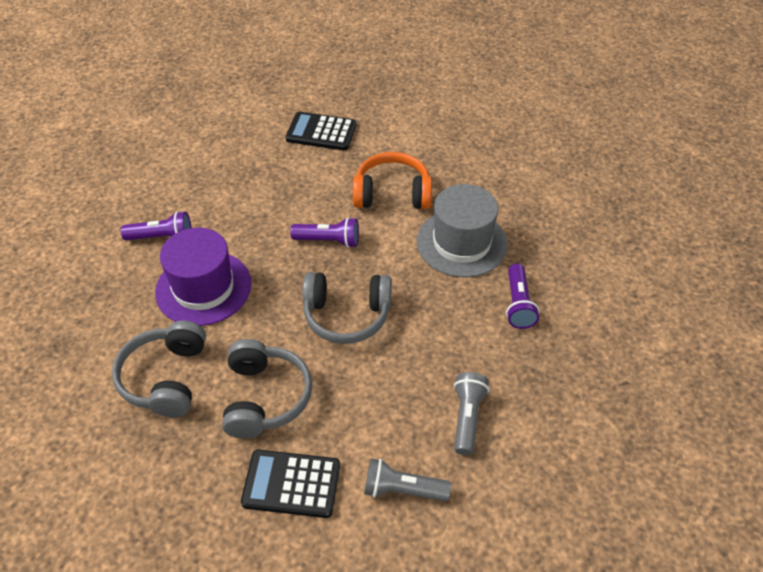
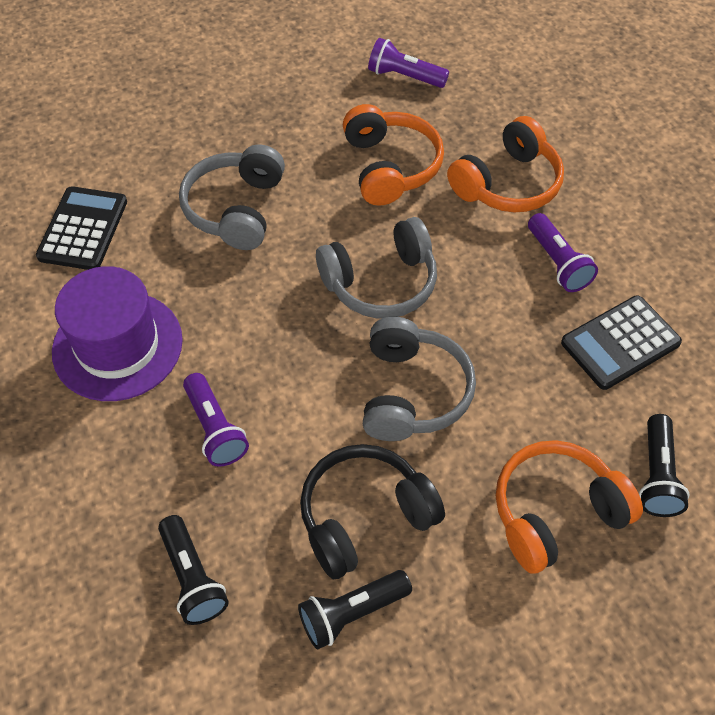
black flashlight: none = 0 -> [158,515,229,625] [298,570,412,649] [639,414,690,517] = 3
black headphones: none = 0 -> [300,444,445,579] = 1
grey flashlight: [364,458,451,501] [454,372,489,455] = 2 -> none = 0
grey hat: [417,184,508,277] = 1 -> none = 0
orange headphones: [353,152,432,209] = 1 -> [343,104,444,206] [447,116,564,212] [496,440,643,574] = 3

